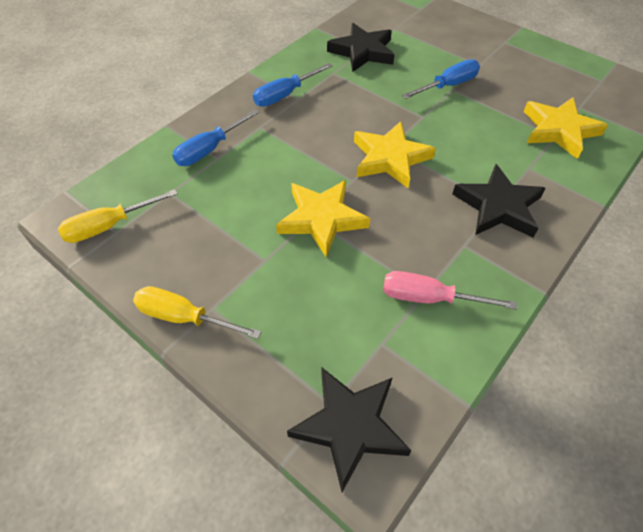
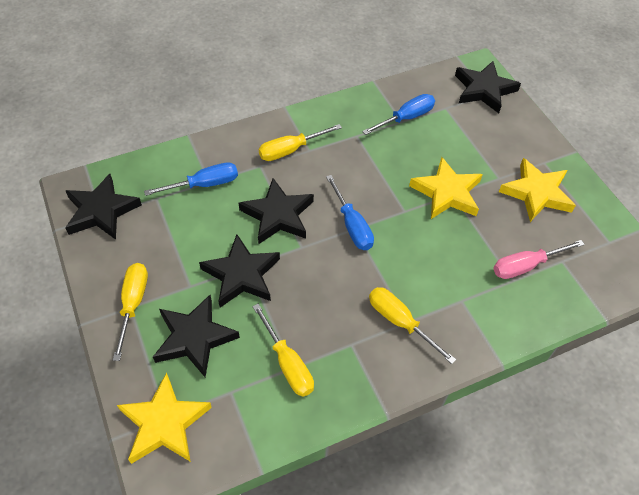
black star: [287,368,411,492] [327,23,395,72] [452,164,546,238] = 3 -> [65,174,142,240] [153,295,240,377] [199,234,280,308] [239,178,314,244] [455,61,521,113] = 5
yellow screwdriver: [58,189,178,243] [133,286,262,339] = 2 -> [113,263,148,361] [252,304,314,397] [259,124,342,161] [369,287,456,364] = 4

